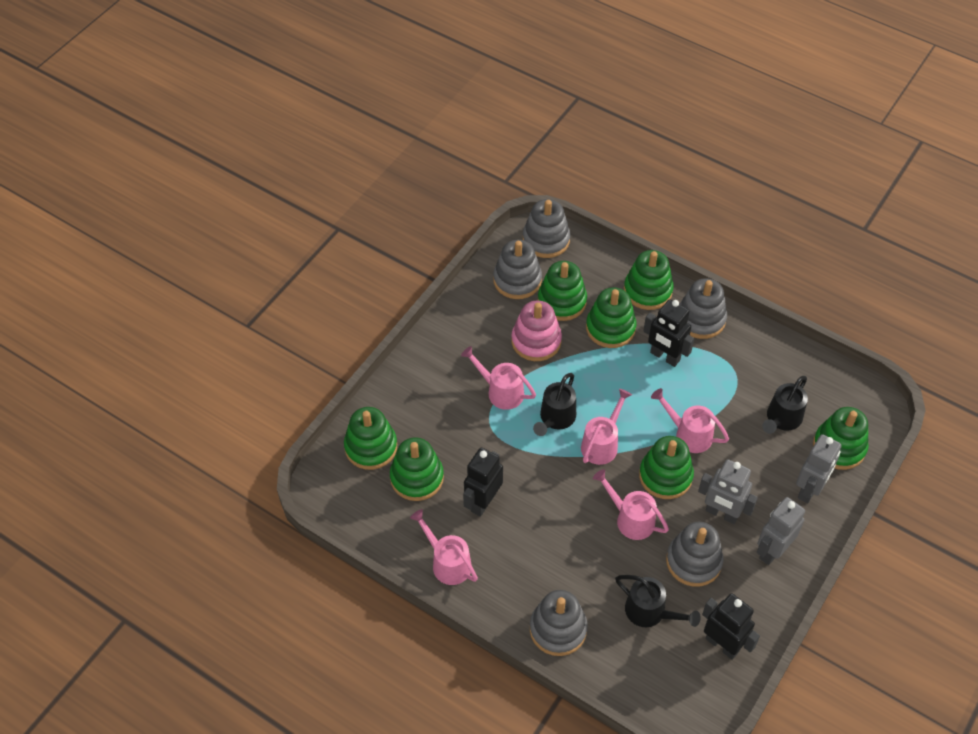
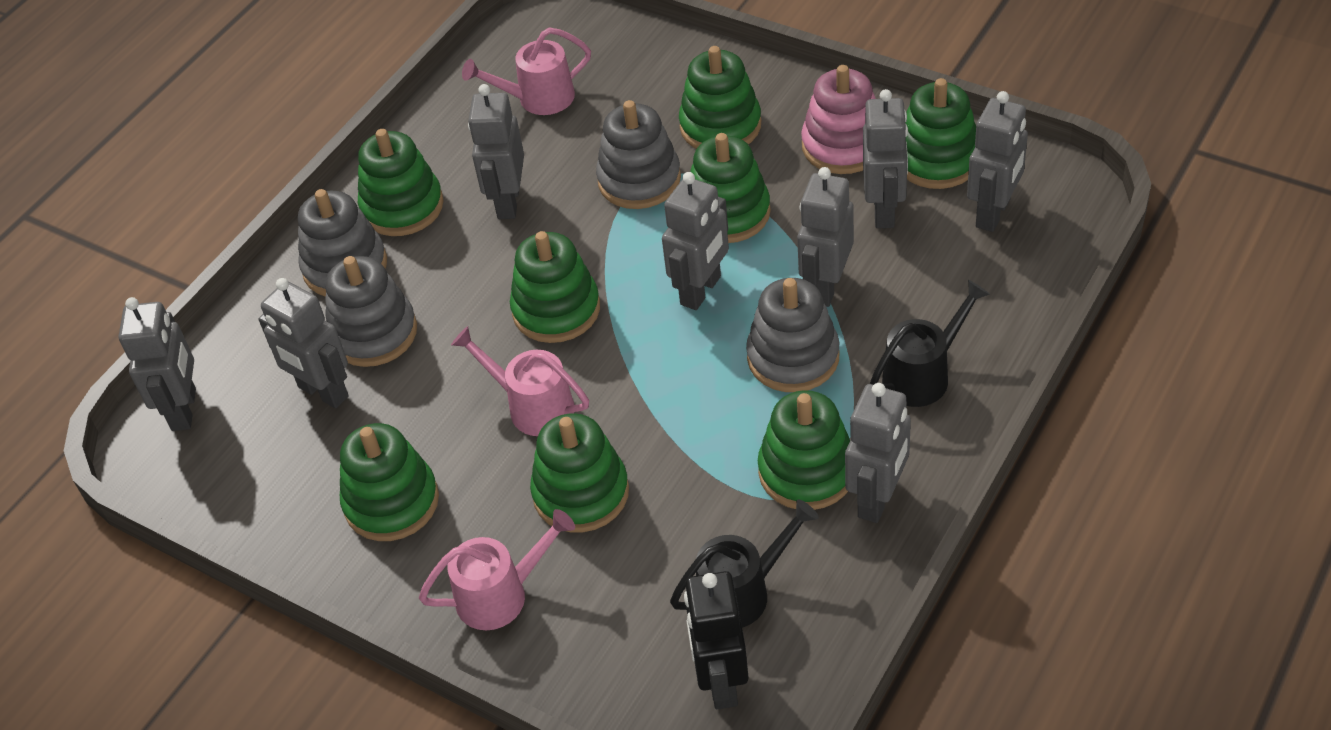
black robot: [463,448,503,517] [643,299,694,367] [702,593,760,660] = 3 -> [684,571,749,709] = 1
black watering can: [533,373,576,436] [615,575,701,627] [762,376,808,434] = 3 -> [670,499,819,628] [870,280,990,407] = 2
green stacking toy: [344,407,397,470] [390,437,444,501] [538,261,587,321] [586,287,636,348] [624,250,674,310] [639,436,694,499] [813,407,868,470] = 7 -> [340,423,439,541] [358,129,444,236] [510,231,600,343] [530,413,629,532] [679,46,761,149] [690,133,771,243] [758,390,850,510] [906,78,976,189] = 8
grey robot: [698,459,758,524] [757,497,805,565] [796,434,842,503] = 3 -> [119,297,196,431] [259,278,349,408] [468,84,524,219] [662,172,729,310] [797,167,854,307] [845,383,911,523] [863,89,908,228] [967,91,1028,232] = 8
grey stacking toy: [493,240,542,299] [523,199,570,258] [530,590,588,656] [666,522,723,587] [680,278,727,339] = 5 -> [298,189,387,297] [325,256,417,367] [596,100,681,209] [746,278,840,392] = 4
pink watering can: [410,509,478,585] [461,346,536,410] [581,389,632,465] [593,469,669,540] [651,388,729,453] = 5 -> [419,509,575,630] [451,326,589,436] [462,27,591,115] = 3

